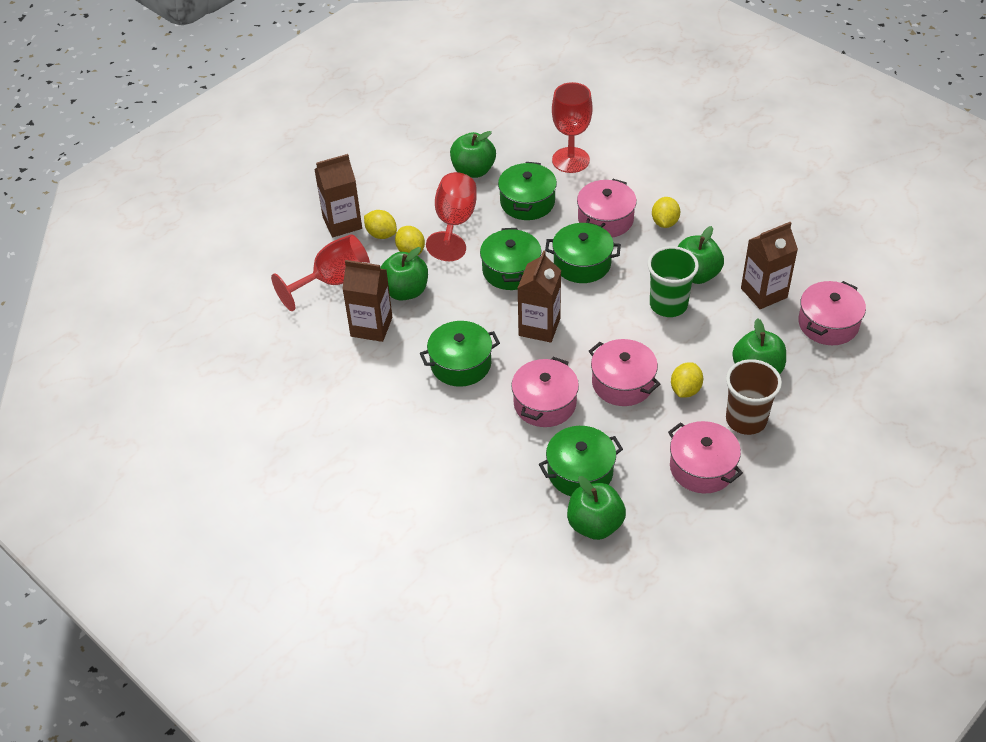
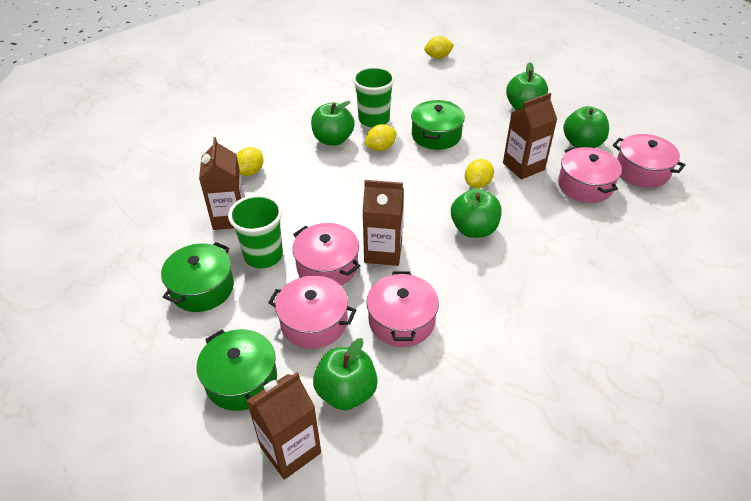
brown cup: [726,359,782,435] = 1 -> none = 0
green cup: [647,246,699,317] = 1 -> [228,195,283,268] [352,66,395,127] = 2
green pot: [420,321,500,387] [480,228,541,290] [498,162,557,220] [539,426,623,496] [545,223,621,283] = 5 -> [161,242,234,312] [197,329,277,411] [411,100,465,150] = 3
red goblet: [271,234,370,311] [426,172,477,261] [552,82,593,173] = 3 -> none = 0

